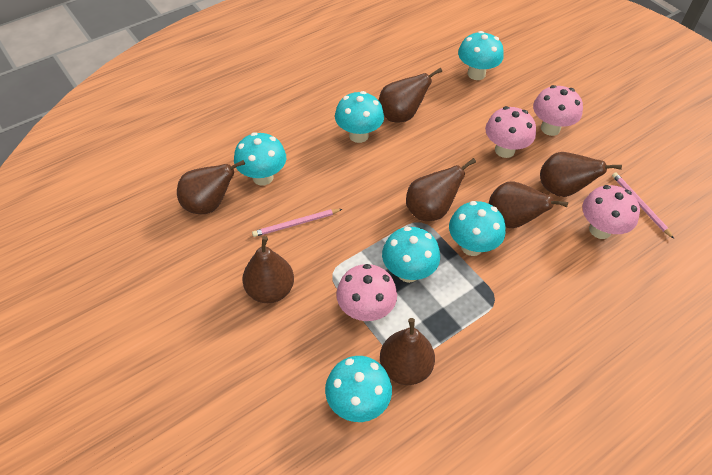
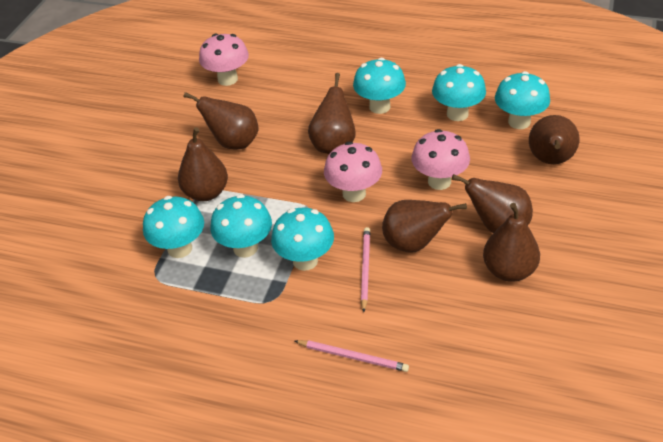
pink mushroom: [336,264,397,321] [485,106,536,158] [533,85,583,136] [582,185,640,239] = 4 -> [199,33,249,86] [324,142,382,202] [411,129,470,190] = 3

